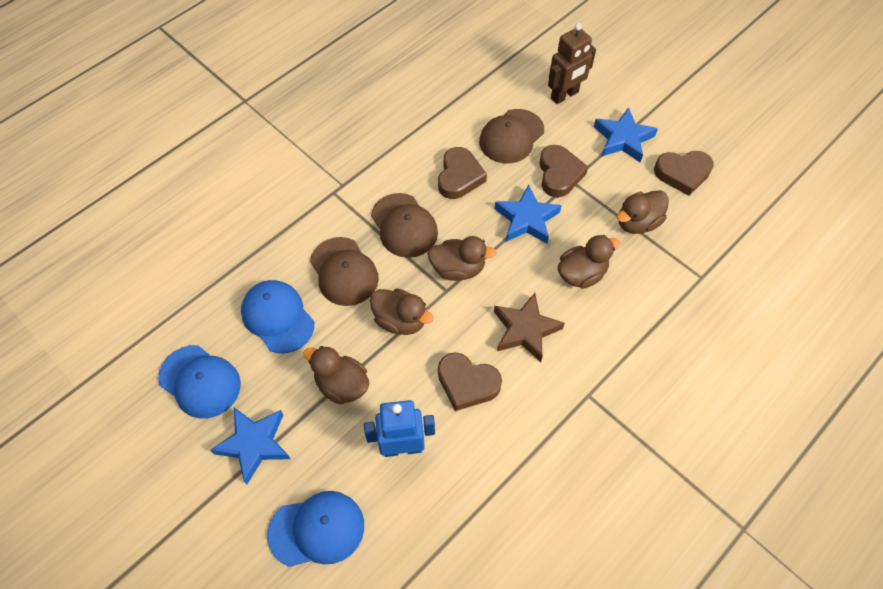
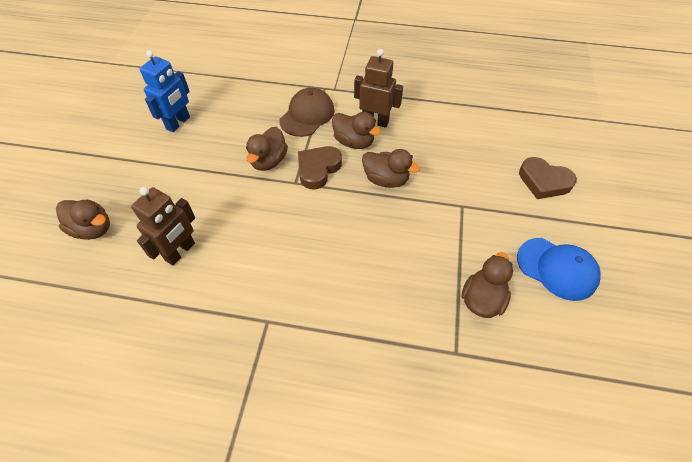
blue cap: [158,345,241,419] [241,280,314,353] [267,491,364,567] = 3 -> [517,238,601,301] = 1
blue star: [210,407,290,484] [495,184,562,244] [594,107,658,162] = 3 -> none = 0
brown cap: [310,237,379,306] [371,193,438,258] [479,109,544,164] = 3 -> [279,88,334,137] = 1
brown heart: [438,147,487,199] [438,352,502,411] [539,145,588,197] [654,151,714,196] = 4 -> [298,146,342,189] [519,157,577,199] = 2
brown robot: [548,23,596,104] = 1 -> [131,187,195,266] [354,49,403,128] = 2
brown star: [494,293,565,362] = 1 -> none = 0

